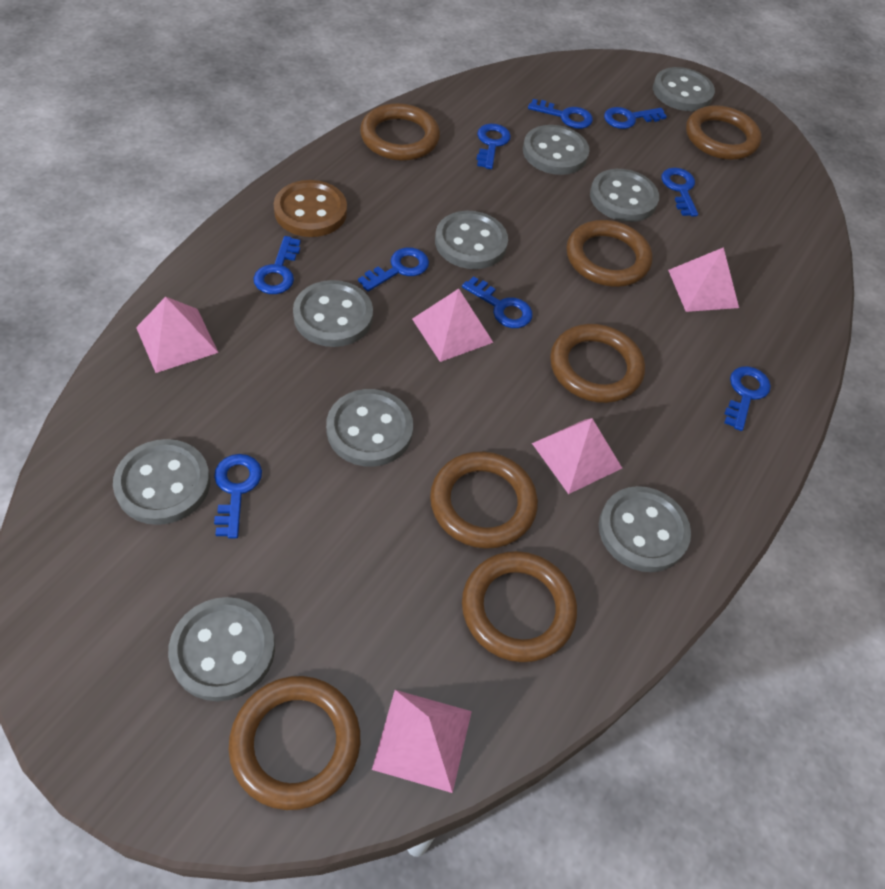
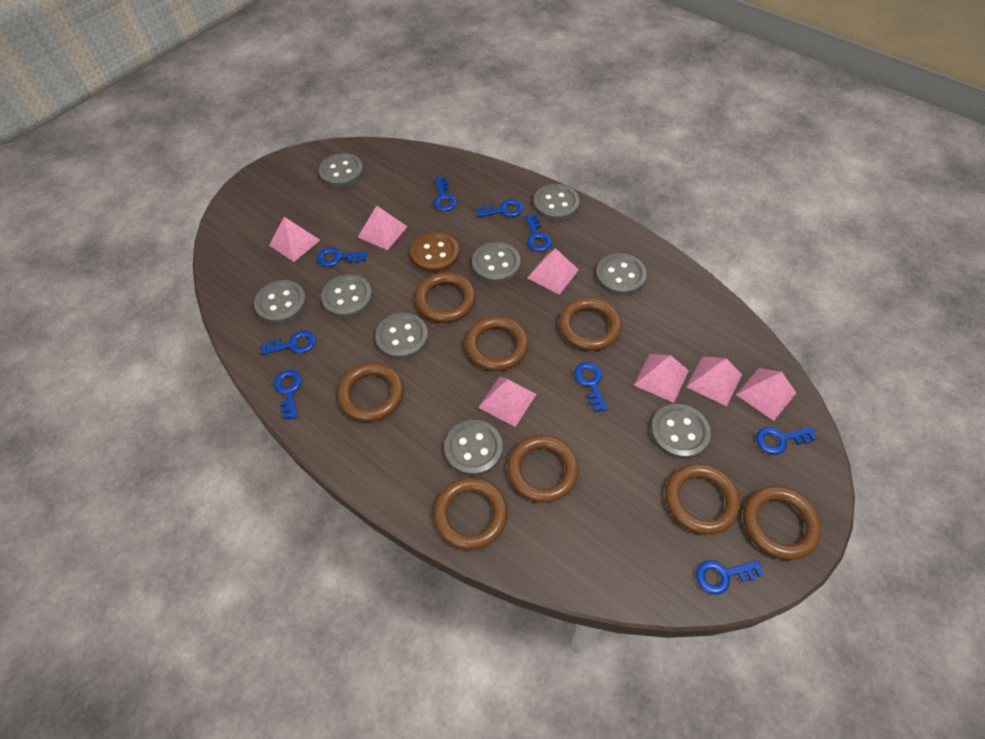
brown ring: [229,676,360,810] [360,103,440,161] [430,451,538,549] [462,551,577,662] [550,324,645,403] [567,220,652,287] [686,105,761,160] = 7 -> [338,363,404,422] [415,272,476,323] [434,477,508,550] [465,316,528,371] [507,435,579,503] [559,298,622,351] [665,464,740,535] [743,486,821,560] = 8
pink pyramid: [136,297,219,373] [372,690,472,793] [412,289,494,362] [532,418,622,494] [668,247,739,312] = 5 -> [269,217,320,262] [358,206,407,250] [478,376,536,427] [527,248,579,295] [634,354,689,403] [686,356,742,406] [736,368,796,421] = 7

